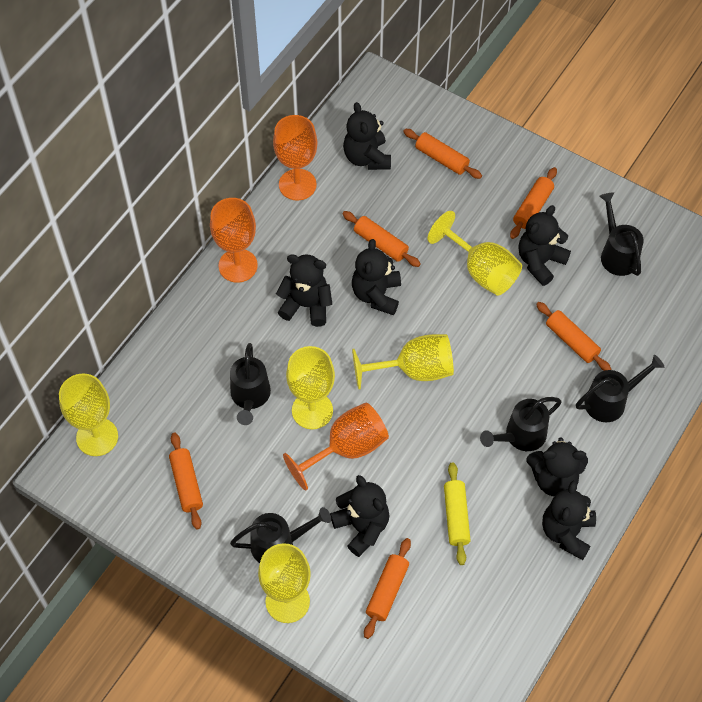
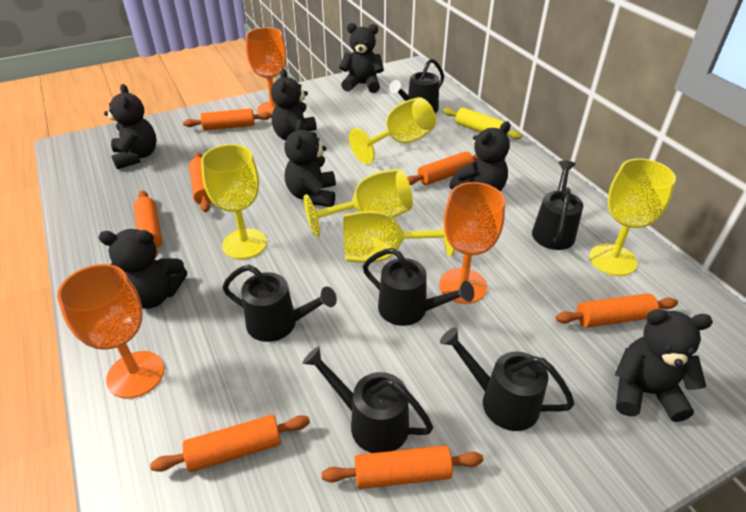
black watering can: [230,343,271,425] [230,507,331,563] [480,397,562,451] [576,355,664,423] [600,192,644,276] = 5 -> [222,265,337,342] [302,346,433,453] [363,248,474,326] [389,58,444,113] [440,327,575,431] [532,161,583,250] = 6
orange rolling pin: [169,432,203,530] [342,211,421,267] [364,538,411,639] [403,129,482,179] [510,167,557,239] [536,302,611,371] = 6 -> [133,190,162,259] [150,415,310,472] [183,108,272,130] [189,152,212,212] [321,445,483,489] [407,151,478,185] [556,293,678,328] = 7

